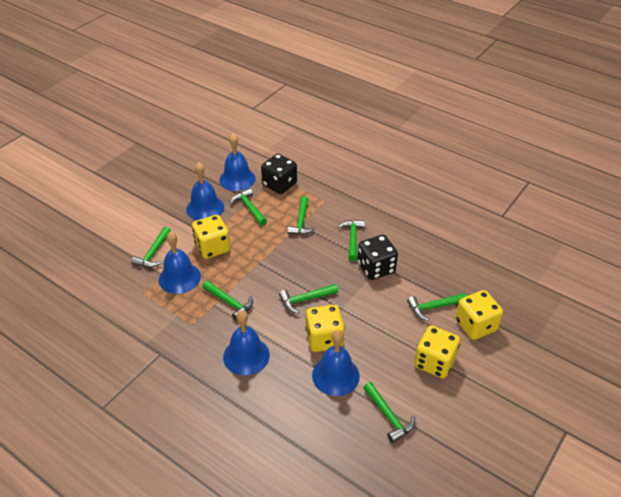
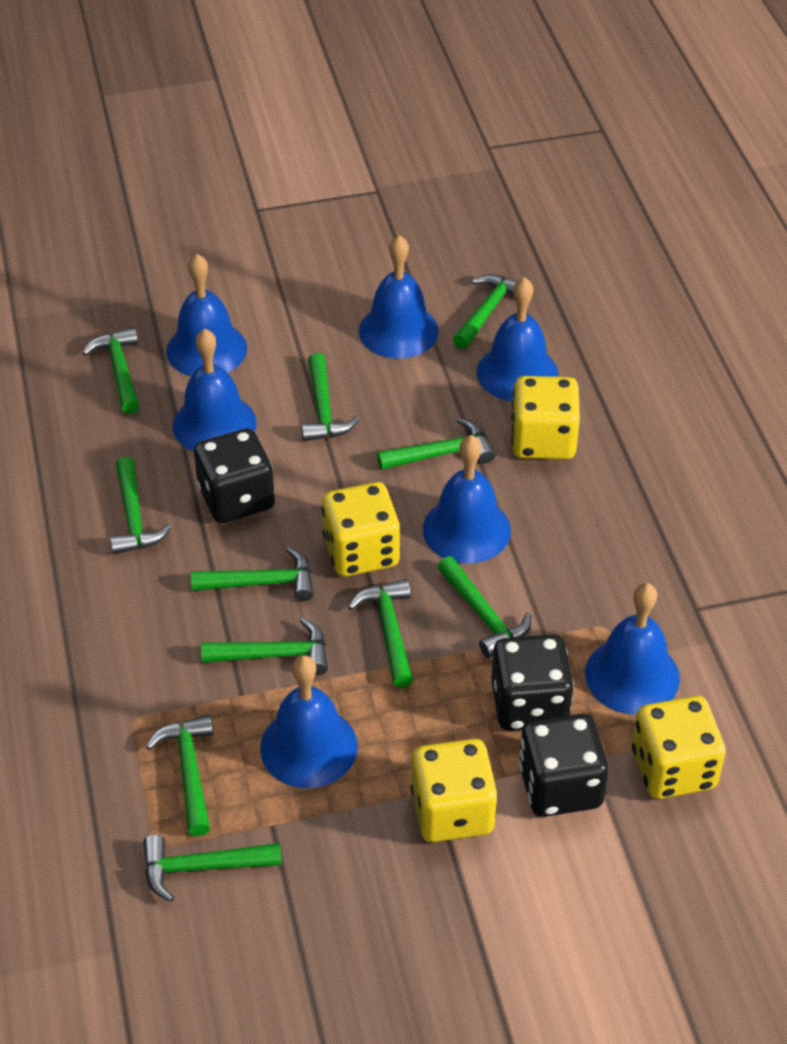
black dice: [261,154,297,194] [357,235,398,280] = 2 -> [194,428,275,523] [491,634,574,731] [519,714,609,817] = 3
blue bell: [159,231,201,294] [186,162,224,220] [219,134,256,191] [223,310,270,376] [312,330,360,396] = 5 -> [166,254,247,376] [172,328,257,452] [260,655,358,788] [359,235,439,359] [423,435,511,564] [477,277,559,401] [585,583,680,715] = 7
green hammer: [131,227,171,268] [202,281,253,321] [230,188,267,225] [279,284,338,314] [287,196,316,235] [338,220,365,261] [363,382,415,443] [407,293,467,321] = 8 -> [82,327,140,414] [110,457,172,555] [143,835,282,902] [146,715,213,836] [191,547,314,601] [201,618,328,675] [301,353,360,442] [348,579,413,688] [377,418,496,470] [437,556,531,658] [453,274,517,349] = 11

